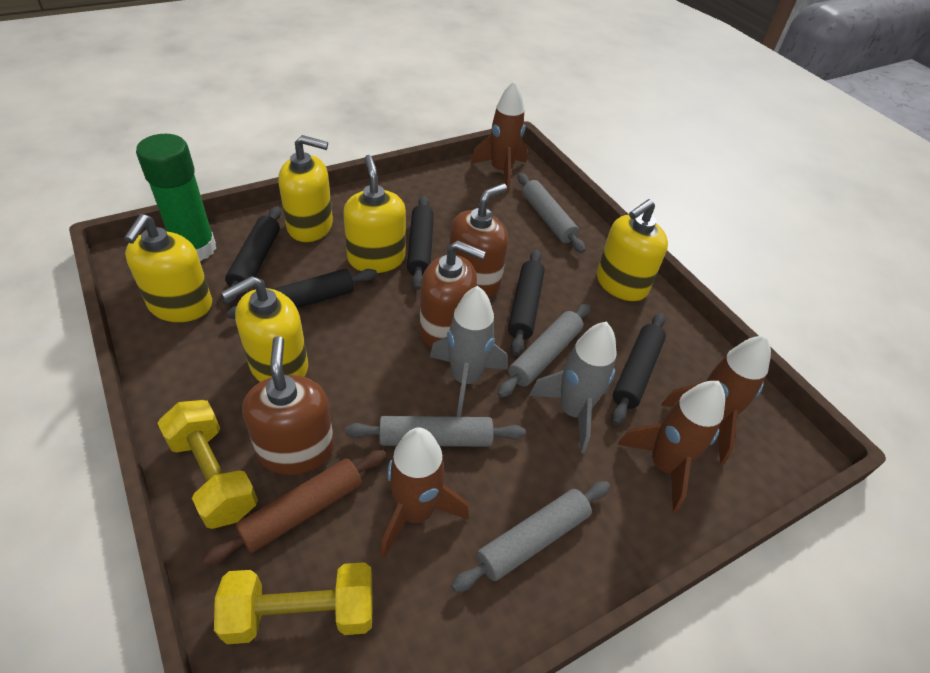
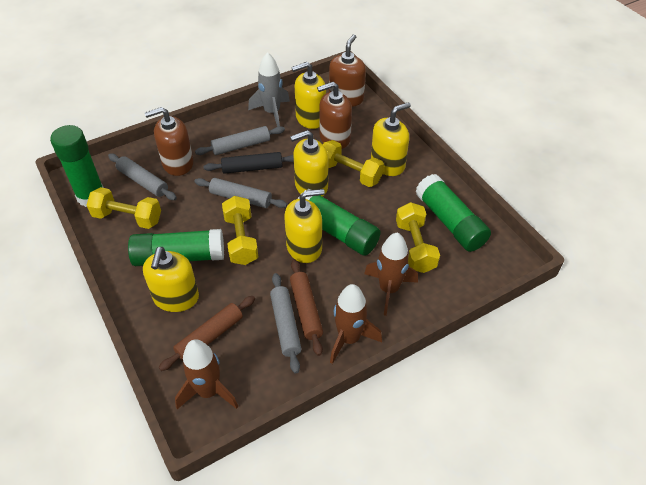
black rolling pin: [222,206,281,305] [226,269,377,319] [407,196,434,290] [508,249,545,356] [611,313,666,425] = 5 -> [203,152,294,174] = 1
brown rocket: [380,427,469,557] [471,81,527,192] [617,381,725,512] [661,335,771,464] = 4 -> [175,339,238,409] [330,284,382,364] [364,233,418,316] = 3
brown rolling pin: [203,450,387,566] = 1 -> [159,296,255,371] [290,259,323,356] = 2
green glue stick: [136,134,216,261] = 1 -> [50,125,104,207] [128,229,224,266] [298,189,381,255] [415,174,491,252] = 4
grey rocket: [430,286,508,417] [529,321,616,453] = 2 -> [248,52,290,127] = 1
yellow dumbbell: [158,400,258,529] [214,562,373,644] = 2 -> [87,187,161,229] [222,196,258,265] [323,140,384,187] [396,202,440,273] = 4

